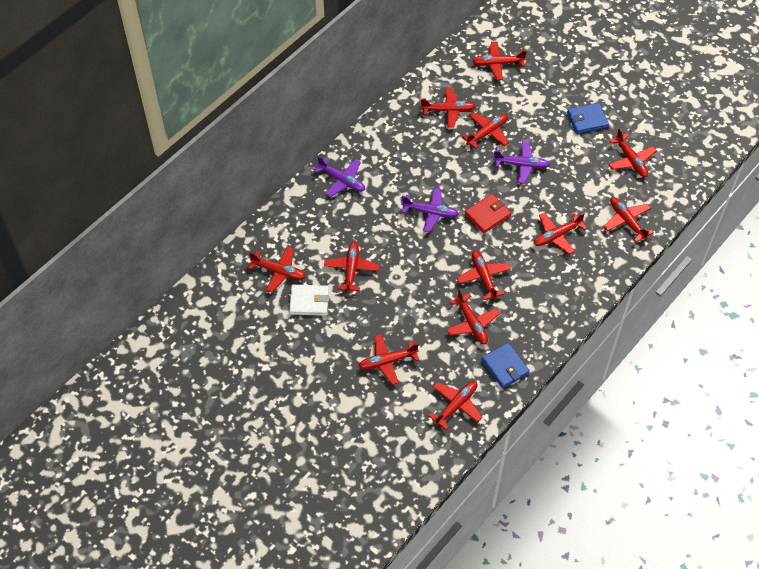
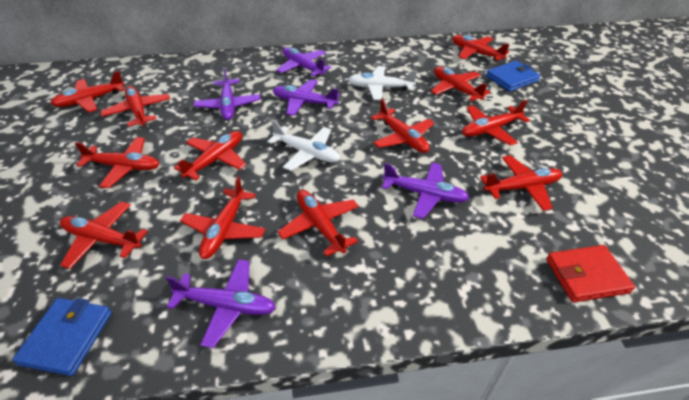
purple plane: [314,156,365,198] [402,188,459,232] [493,141,550,184] = 3 -> [166,259,276,348] [194,67,261,120] [273,79,340,116] [276,47,331,77] [382,163,469,219] = 5
white plane: none = 0 -> [267,120,340,171] [348,66,417,100] = 2
white wallet: [289,285,329,316] = 1 -> none = 0

